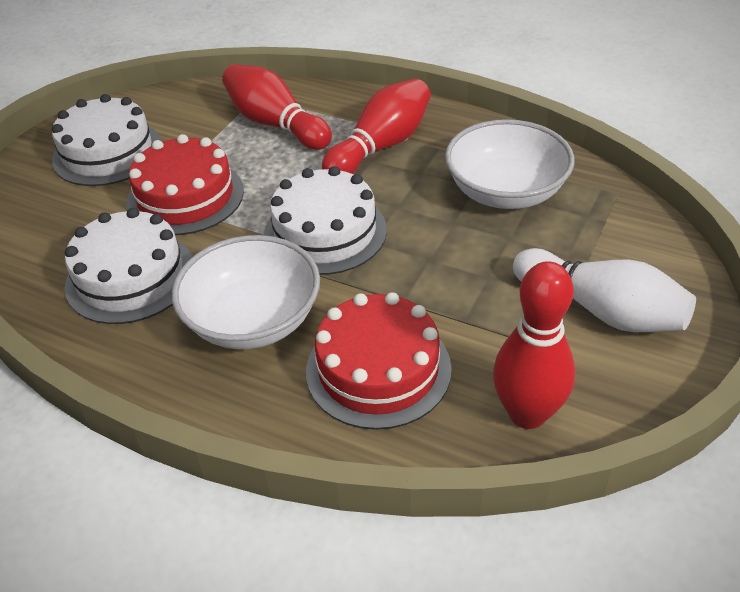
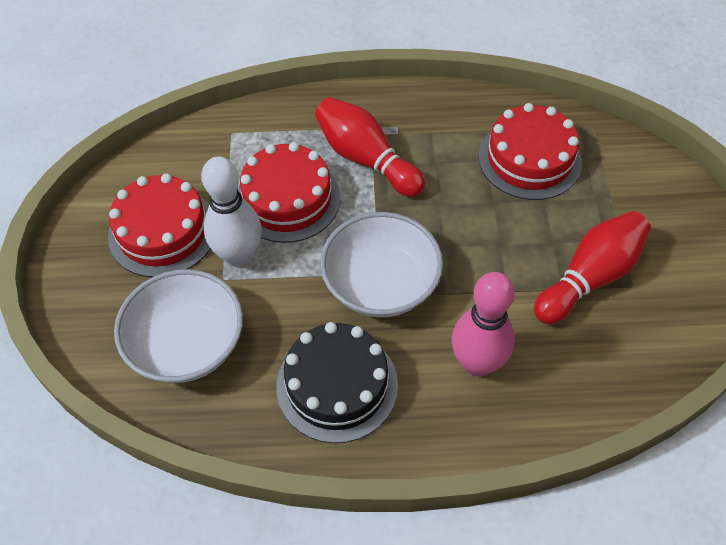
black cake: none = 0 -> [276,322,398,443] = 1
pink bowling pin: none = 0 -> [452,272,515,376] = 1
red bowling pin: [222,64,332,150] [322,79,431,174] [493,261,575,429] = 3 -> [315,97,425,197] [534,211,651,324] = 2
red cake: [127,134,244,235] [306,292,452,430] = 2 -> [108,174,211,277] [237,142,340,243] [478,103,582,200] = 3
white cake: [52,94,162,186] [65,208,192,324] [264,166,387,275] = 3 -> none = 0

